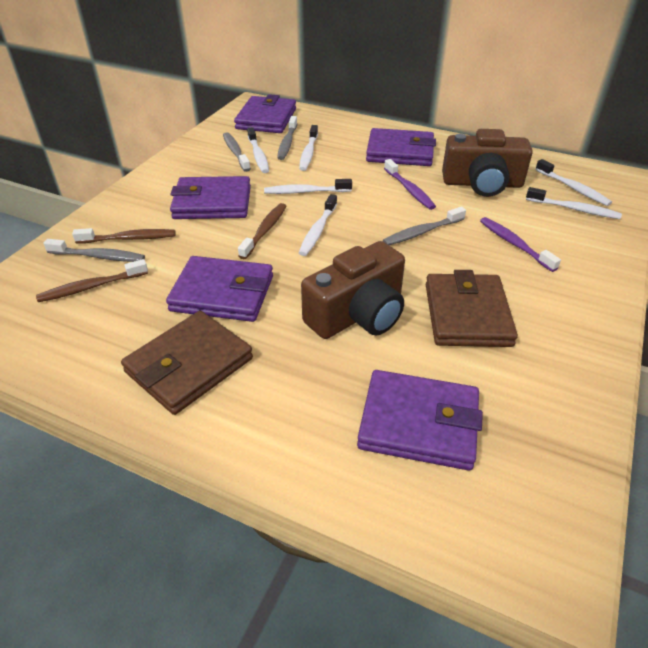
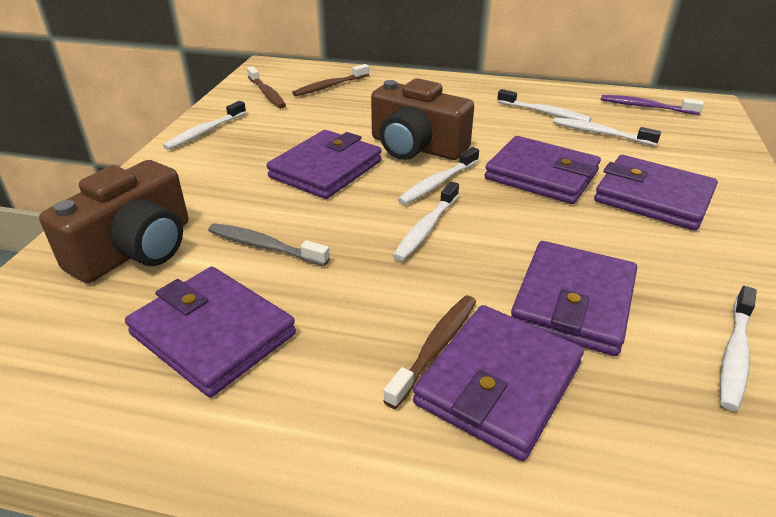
brown wallet: [121,311,253,415] [426,270,518,347] = 2 -> none = 0
grey toothbrush: [43,239,145,262] [223,132,251,172] [277,116,297,160] [383,207,466,245] = 4 -> [208,223,330,266] = 1
purple toothbrush: [384,159,436,210] [480,217,561,272] = 2 -> [601,95,704,115] = 1
purple wallet: [166,256,273,322] [170,176,251,219] [234,94,296,133] [357,370,483,471] [366,128,436,166] = 5 -> [125,267,296,397] [266,130,382,199] [413,305,584,461] [485,136,601,204] [511,241,637,356] [594,155,718,231] = 6

